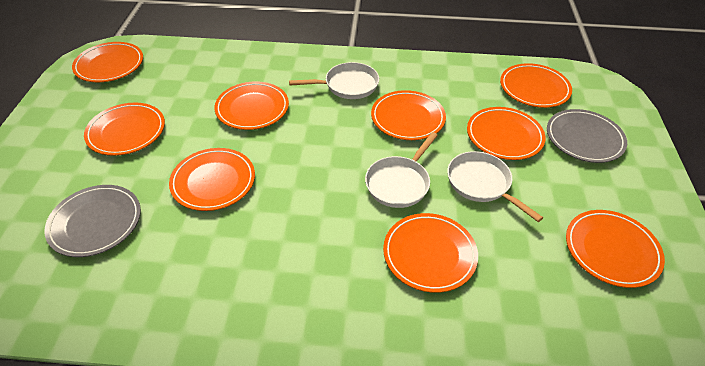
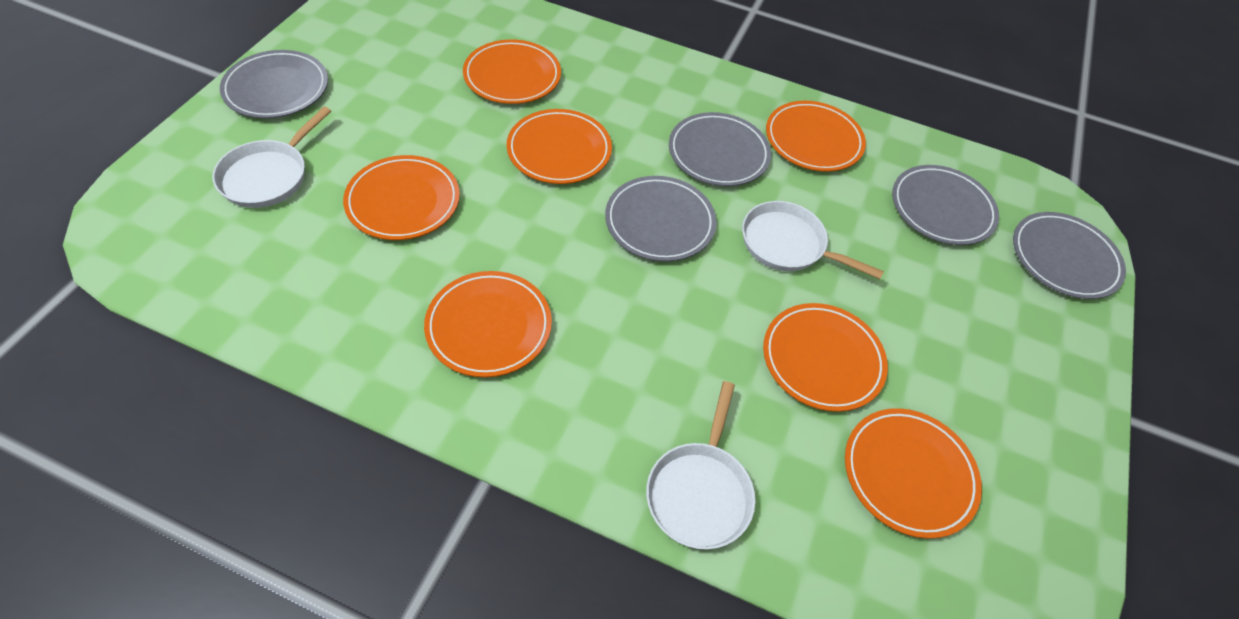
grey plate: [44,185,141,257] [547,109,627,163] = 2 -> [220,50,328,118] [605,176,716,262] [669,112,771,186] [892,165,999,245] [1013,212,1126,299] = 5
orange plate: [72,42,143,82] [84,103,165,156] [169,148,255,211] [214,81,289,130] [371,90,446,140] [383,213,478,293] [467,107,545,160] [500,63,572,108] [566,210,665,288] = 9 -> [343,155,460,240] [424,271,552,377] [463,40,561,104] [507,109,612,184] [763,303,888,412] [766,101,866,172] [845,408,982,539] = 7

